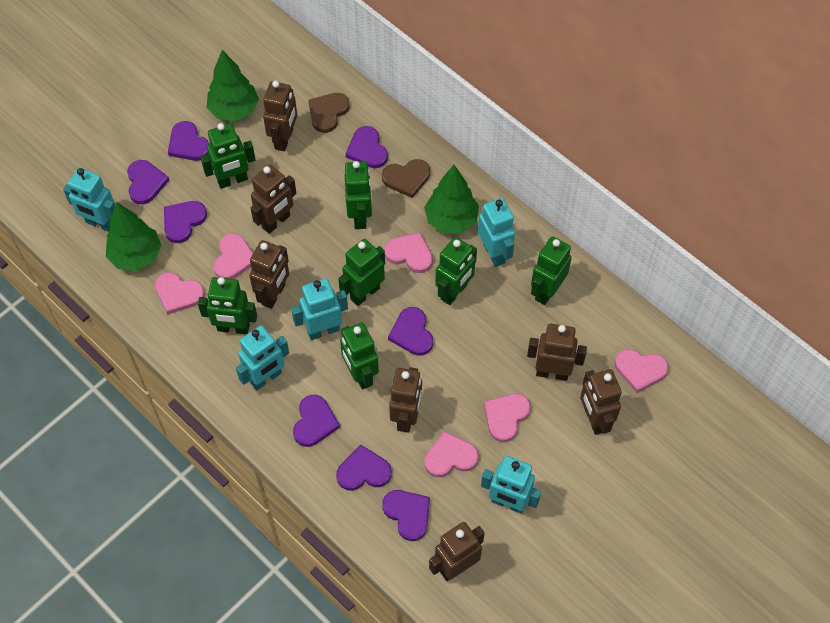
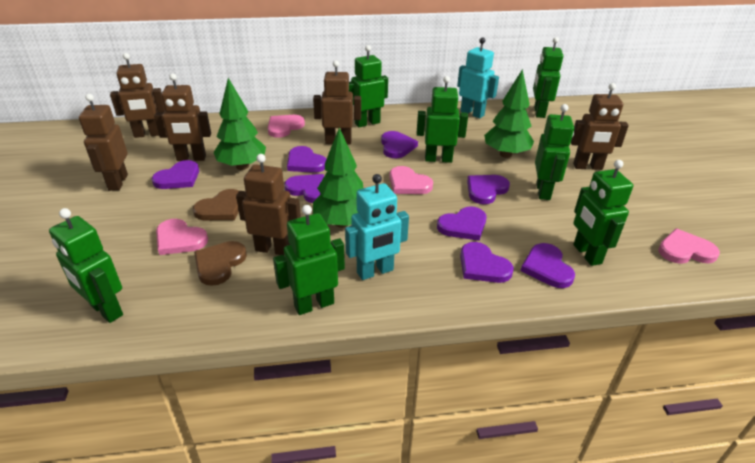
brown robot: [249,240,289,309] [251,165,296,234] [263,81,297,151] [389,367,422,433] [429,522,484,581] [527,324,587,381] [580,369,622,435] = 7 -> [79,94,128,191] [110,53,165,138] [154,73,211,161] [236,154,301,255] [313,60,361,145] [571,83,629,170] = 6
pink heart: [154,272,205,314] [213,233,253,279] [384,232,433,273] [424,431,479,477] [484,393,531,442] [615,349,669,393] = 6 -> [156,219,208,255] [268,115,305,138] [389,166,433,194] [658,229,720,264] = 4
turquoise robot: [63,168,115,232] [236,325,289,390] [291,278,348,340] [478,198,515,267] [481,456,541,514] = 5 -> [345,174,409,280] [457,37,499,118] = 2

